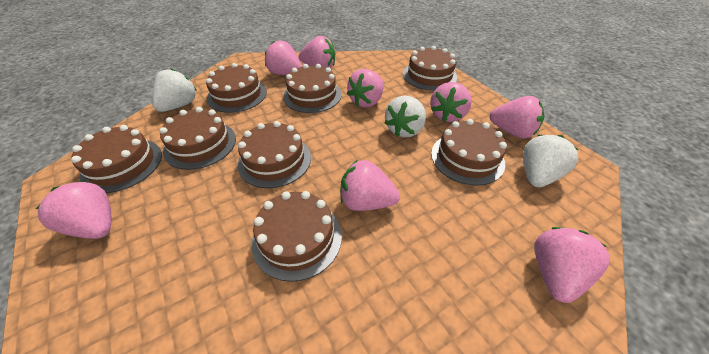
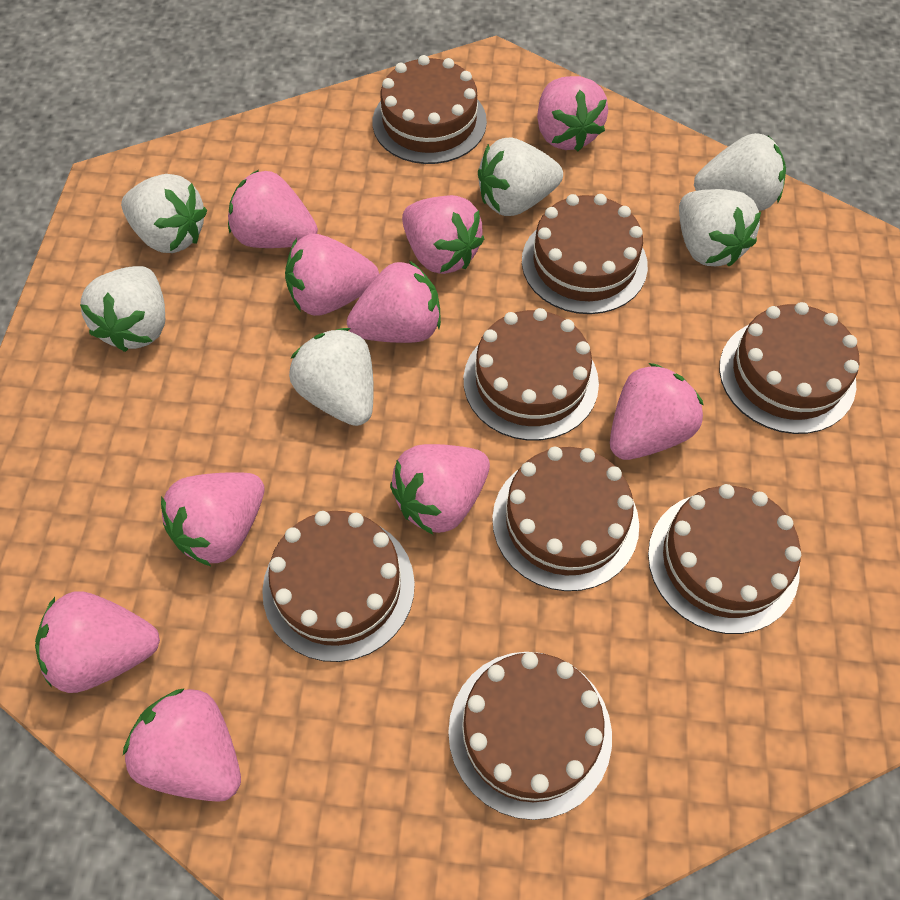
pink strawberry: [36,180,111,239] [265,41,302,75] [299,36,336,68] [340,160,400,211] [347,69,384,108] [430,82,472,122] [490,96,545,139] [534,227,610,303] = 8 -> [35,591,160,693] [123,688,241,802] [161,472,265,566] [228,170,318,248] [285,234,379,316] [347,261,441,343] [390,444,490,535] [402,195,484,274] [537,76,608,151] [610,363,704,460] = 10
white strawberry: [152,68,197,112] [385,96,426,137] [523,135,578,187] = 3 -> [80,266,165,352] [121,174,207,253] [289,328,374,426] [478,138,563,216] [679,189,761,267] [694,133,786,211] = 6

